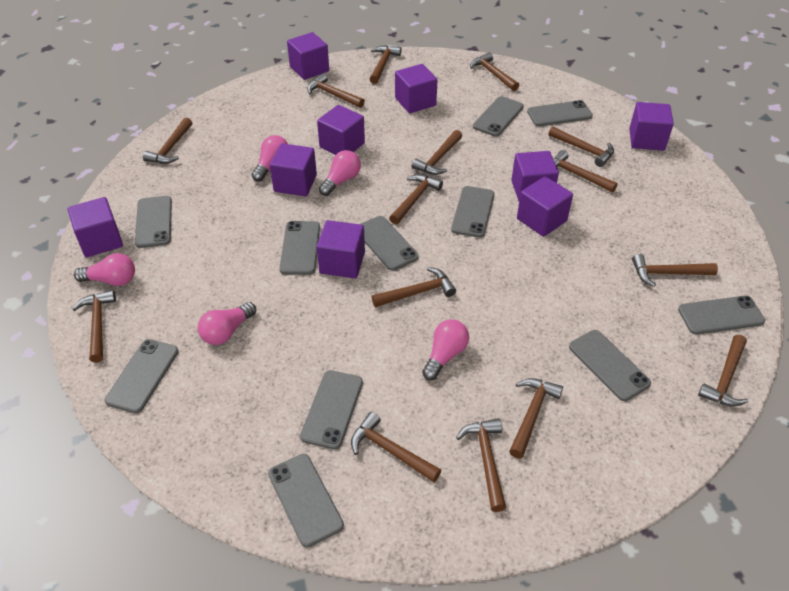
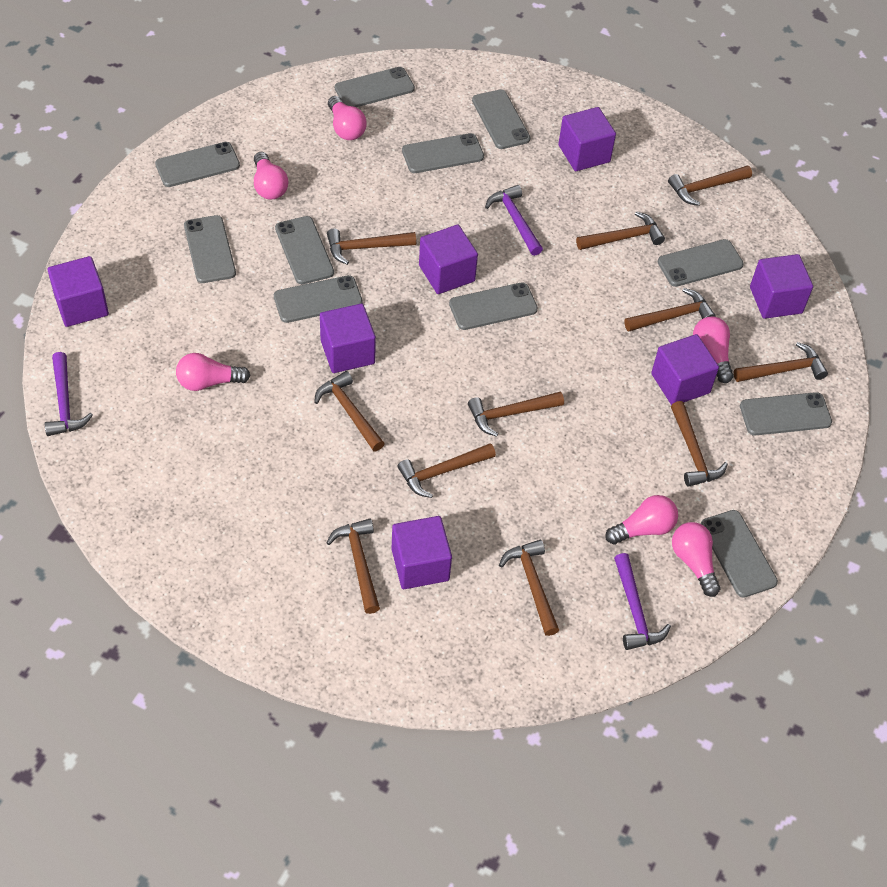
brown hammer: [72,290,116,363] [143,117,192,164] [307,73,365,108] [351,412,441,482] [370,45,402,84] [372,267,456,307] [389,174,443,225] [412,130,462,175] [456,419,506,512] [470,52,520,91] [509,378,563,458] [548,127,614,167] [553,150,618,193] [632,254,718,287] [698,335,748,407] = 15 -> [314,371,385,452] [326,519,380,614] [327,229,416,265] [397,443,496,498] [468,392,564,437] [499,540,559,636] [576,212,665,250] [624,288,716,331] [668,165,752,206] [671,401,728,487] [734,342,828,382] = 11
pink light bulb: [74,253,135,286] [198,302,256,345] [252,135,288,182] [319,150,361,196] [422,319,469,380] = 5 -> [176,353,251,391] [254,152,288,200] [328,96,367,140] [605,495,678,545] [672,522,720,597] [693,316,734,383] = 6
purple cube: [68,197,123,257] [270,143,317,197] [287,32,329,80] [317,105,365,155] [317,220,365,278] [395,64,437,113] [511,151,559,201] [517,176,573,237] [629,102,674,151] = 9 -> [48,256,109,327] [320,304,376,373] [391,516,452,589] [419,225,478,294] [559,107,616,171] [651,334,719,405] [750,254,813,319] = 7
purple hammer: none = 0 -> [45,352,93,436] [485,185,543,256] [614,553,671,650] = 3

